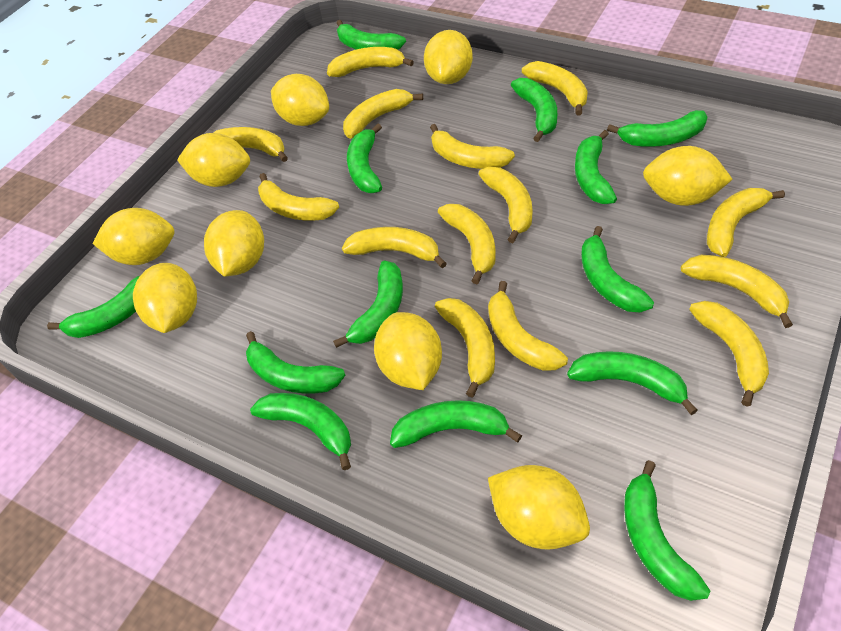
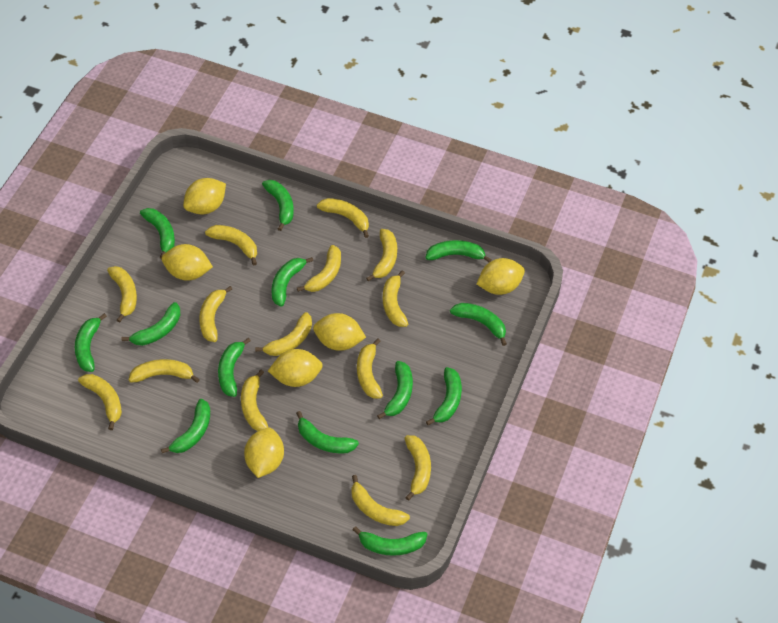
yellow lemon: [92,208,174,265] [133,263,197,333] [177,133,250,187] [204,210,264,277] [271,74,329,126] [374,312,442,390] [424,30,473,84] [488,465,590,550] [643,146,733,206] = 9 -> [162,244,213,281] [183,178,226,215] [244,428,284,478] [268,349,323,387] [313,313,366,351] [477,258,525,295] = 6

